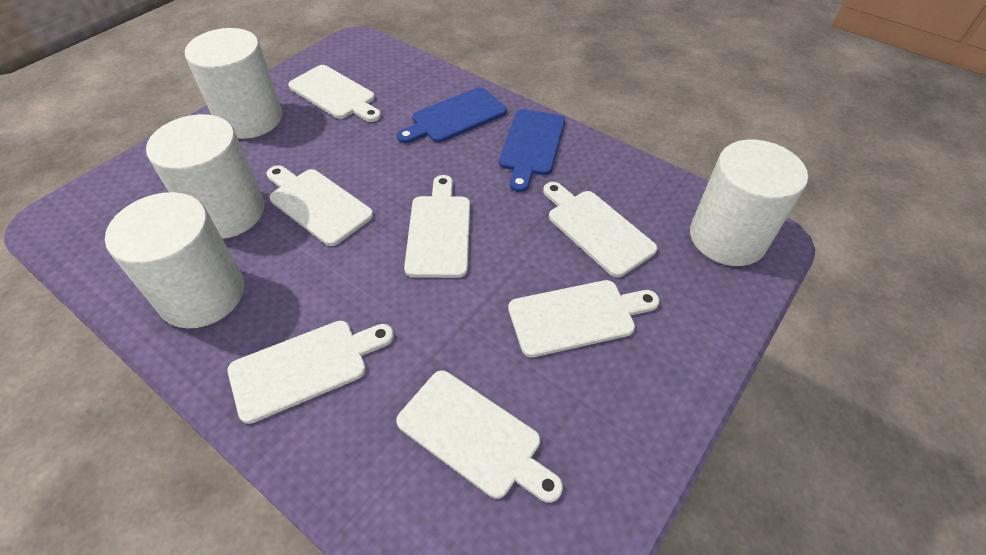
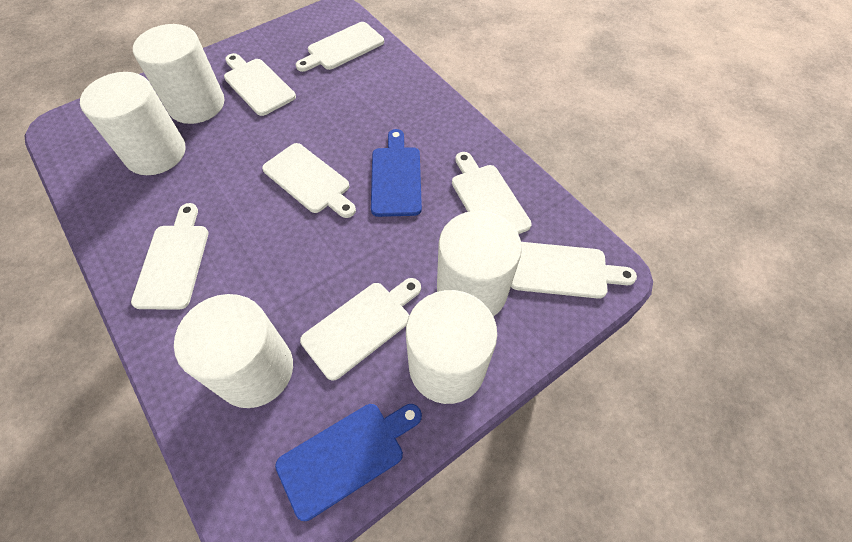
white cylinder: [105,192,244,329] [146,114,265,239] [185,28,282,139] [690,140,808,266] = 4 -> [80,72,186,175] [133,24,224,124] [174,294,293,408] [406,290,497,404] [437,211,522,317] = 5

